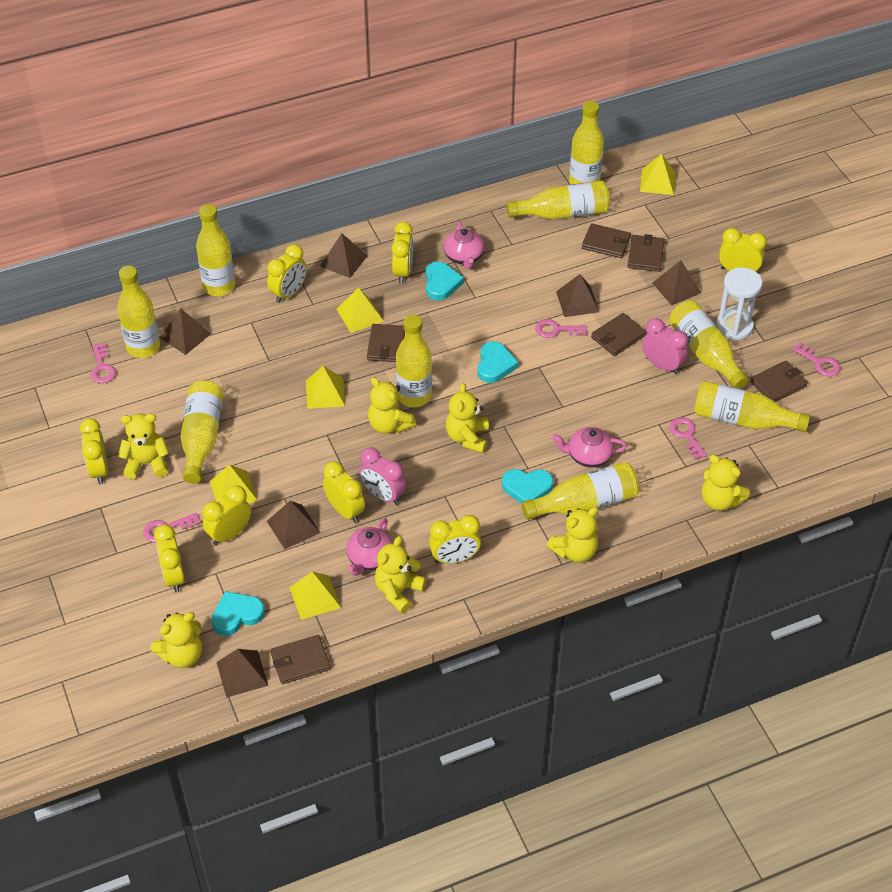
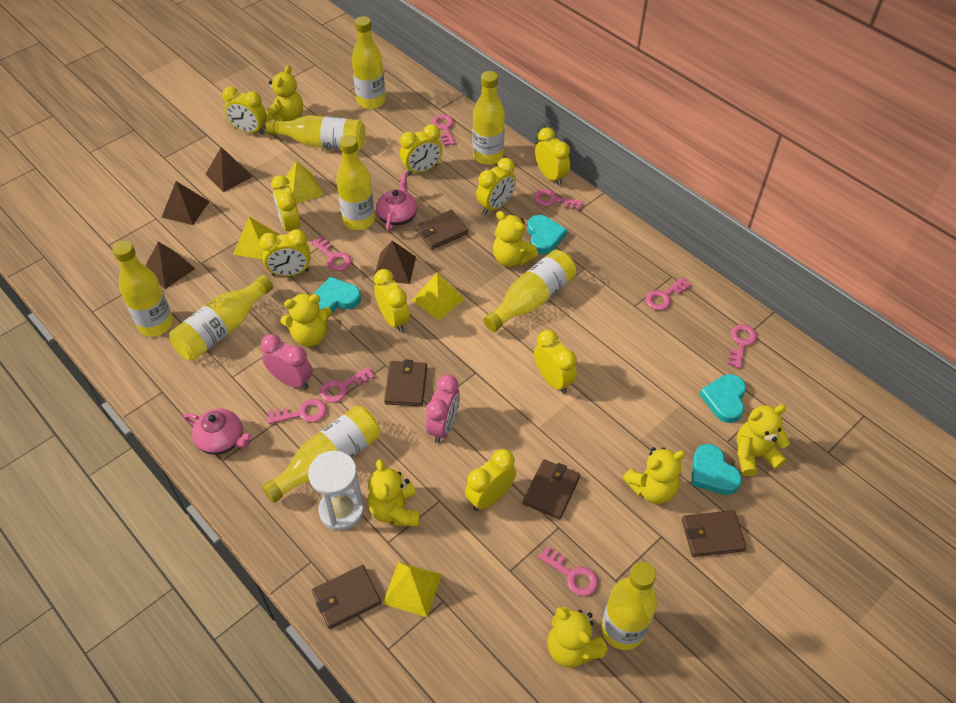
brown pyramid: [160,308,211,355] [216,649,268,698] [267,500,320,549] [320,233,367,278] [556,274,599,317] [652,260,701,305] = 6 -> [145,241,195,289] [162,181,210,225] [206,147,252,192] [373,241,416,284] = 4
brown wallet: [270,635,331,684] [367,324,405,362] [582,223,631,258] [591,313,646,356] [628,234,665,272] [750,360,808,402] = 6 -> [312,565,381,629] [384,359,427,406] [415,210,468,250] [523,459,580,520] [682,510,747,557] = 5
pink key: [91,343,116,383] [143,513,200,543] [535,319,587,338] [670,417,707,460] [792,342,840,376] = 5 -> [268,399,327,424] [311,236,351,271] [320,367,375,403] [432,114,455,146] [534,189,583,210] [538,546,598,596] [646,277,691,310] [727,324,757,368] = 8
pink teapot: [346,518,393,576] [444,221,484,269] [552,427,627,468] = 3 -> [184,409,252,455] [376,173,417,231] = 2
yellow clock: [80,418,108,484] [154,525,185,592] [202,485,251,545] [267,244,307,303] [323,461,365,523] [391,222,413,284] [429,515,481,564] [719,228,767,272] = 8 -> [222,87,267,135] [259,229,310,276] [271,175,301,231] [374,269,410,332] [400,124,442,175] [465,449,516,511] [476,158,516,214] [534,330,577,394] [535,127,570,186] = 9
yellow pyramid: [210,464,258,503] [289,572,341,620] [306,366,345,409] [336,287,384,333] [640,154,676,195] = 5 -> [233,217,280,260] [286,161,324,204] [383,562,442,617] [412,272,465,321] = 4

